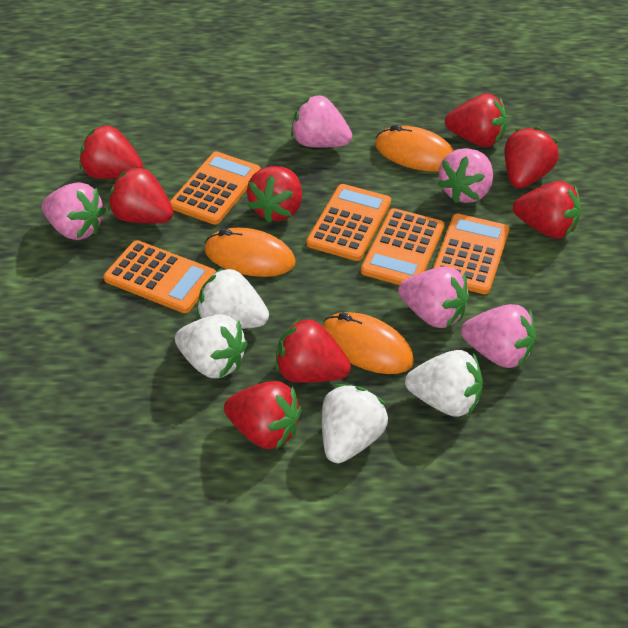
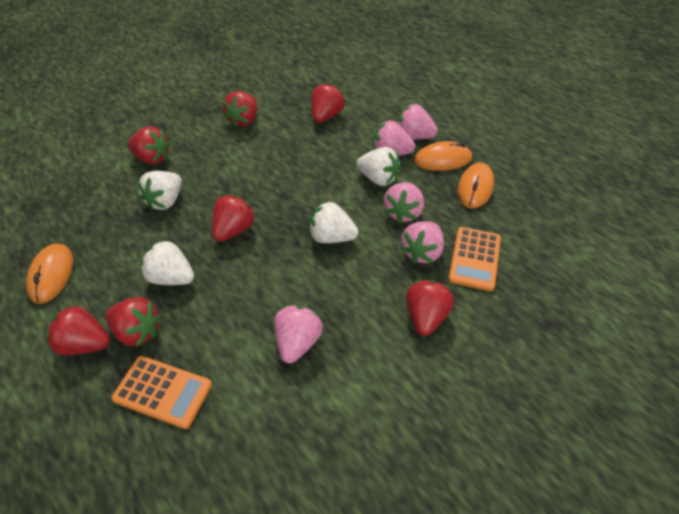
orange calculator: [104,240,216,313] [170,151,260,225] [306,184,391,261] [361,208,445,285] [433,214,510,294] = 5 -> [111,356,212,429] [448,227,501,291] = 2
red strawberry: [79,125,143,179] [108,166,174,223] [224,381,301,449] [247,166,302,223] [276,317,351,383] [445,93,507,147] [504,127,559,188] [513,181,581,239] = 8 -> [46,305,110,355] [105,297,161,347] [127,126,170,164] [212,194,255,242] [223,91,257,127] [311,83,345,123] [406,280,454,336] = 7

